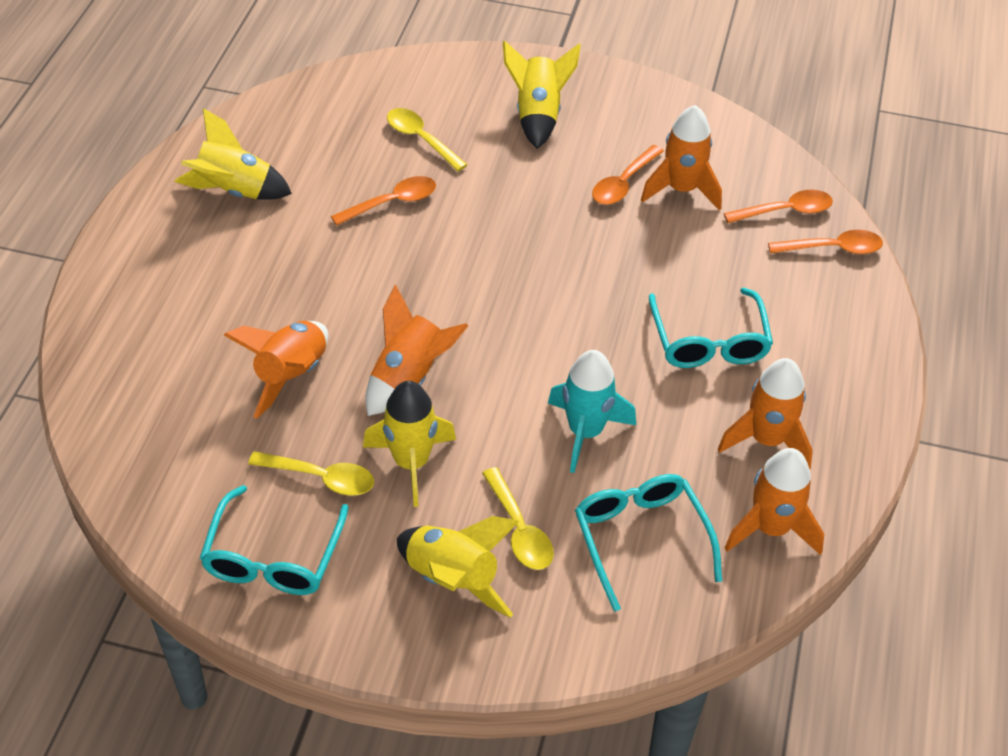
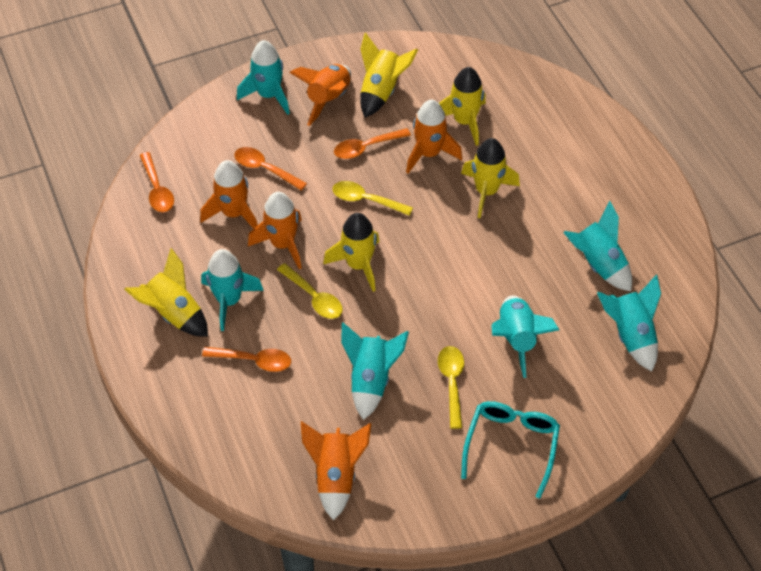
turquoise glasses: [200,485,349,595] [575,474,722,612] [649,288,773,368] = 3 -> [461,401,560,499] = 1
turquoise rocket: [548,350,636,473] = 1 -> [201,249,264,331] [237,40,290,115] [341,323,409,420] [492,295,559,378] [563,201,632,291] [597,274,661,371] = 6
yellow rocket: [175,108,292,200] [363,381,456,507] [397,516,519,618] [503,40,581,149] = 4 -> [124,248,208,337] [323,213,379,292] [360,32,418,118] [439,67,486,146] [461,138,520,218] = 5

